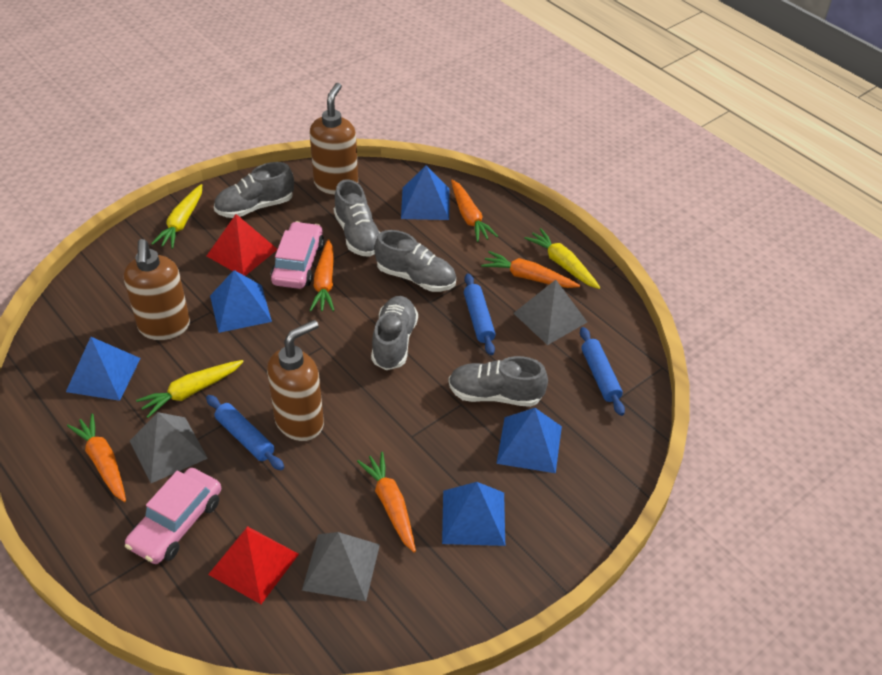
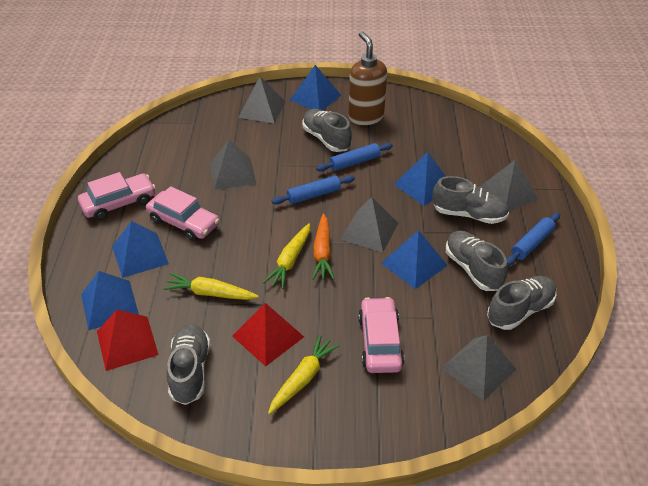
brown soap dispenser: [124,239,190,340] [267,320,324,441] [310,83,358,195] = 3 -> [348,32,387,125] = 1
grey pyramid: [130,412,208,483] [302,532,380,601] [513,280,587,345] = 3 -> [210,140,256,190] [238,77,286,123] [340,197,398,252] [442,335,516,401] [480,160,538,212] = 5
orange carrot: [67,413,126,502] [309,239,334,311] [357,452,416,553] [451,180,498,242] [481,251,580,288] = 5 -> [312,213,335,280] = 1
pink car: [125,468,221,564] [271,221,324,289] = 2 -> [78,172,156,220] [146,186,219,241] [358,297,404,373] = 3

